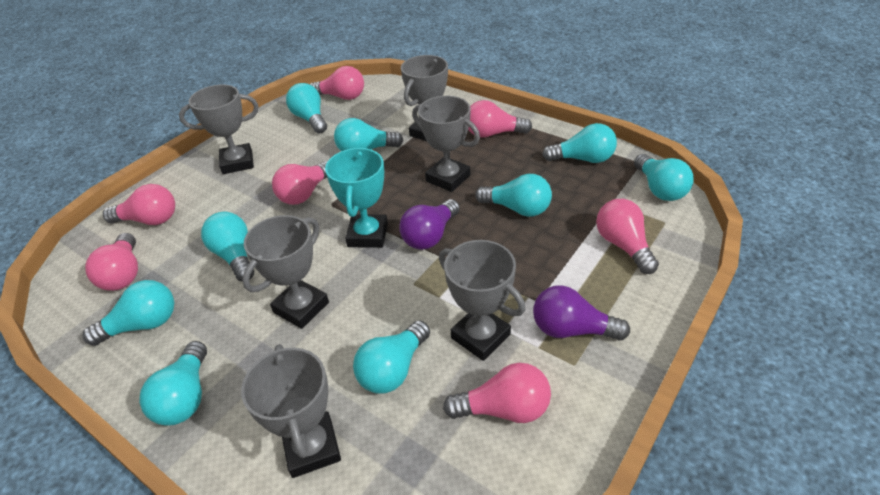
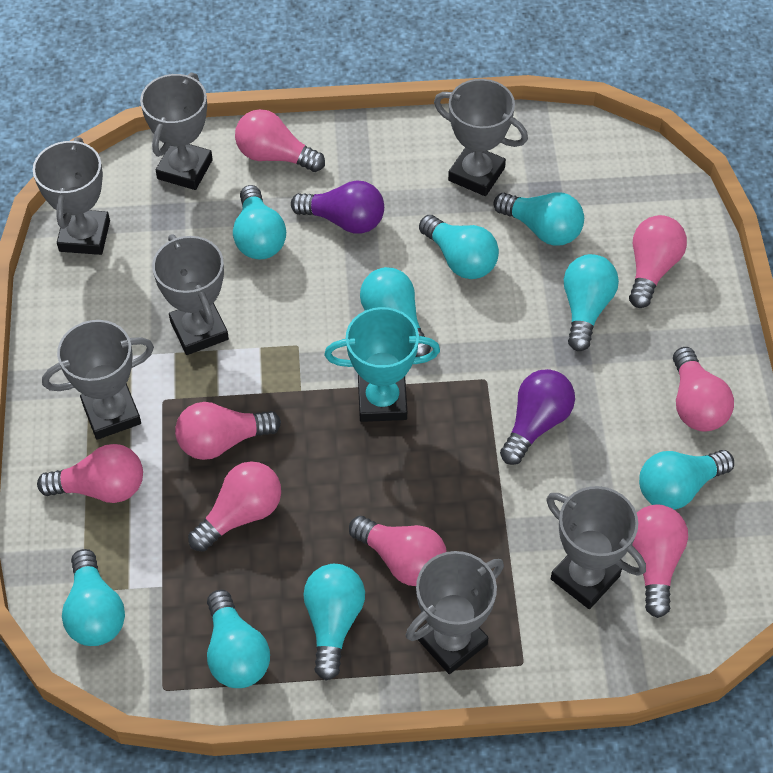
grey trophy: [179,84,259,174] [241,344,341,478] [242,215,329,329] [401,55,448,141] [412,96,480,192] [439,240,526,361] = 6 -> [33,137,110,255] [42,320,154,440] [140,72,213,190] [152,234,229,355] [406,551,504,674] [434,79,528,196] [546,486,646,609] = 7
pink light bulb: [85,233,138,291] [103,184,175,225] [272,161,328,205] [310,66,364,100] [443,363,551,423] [468,100,532,138] [596,199,659,274] = 7 -> [37,444,143,503] [175,402,281,460] [188,461,281,552] [235,109,325,172] [349,516,447,586] [629,215,687,308] [632,505,688,618] [673,347,734,432] = 8

